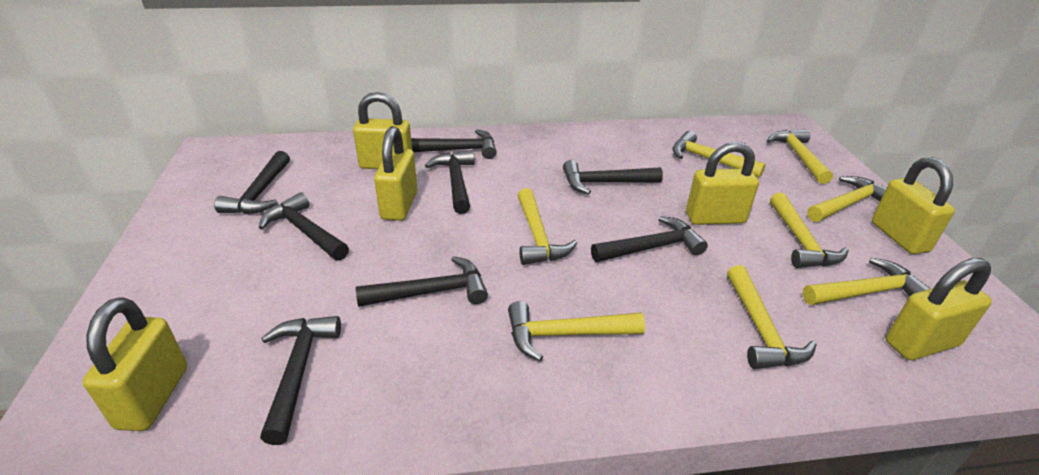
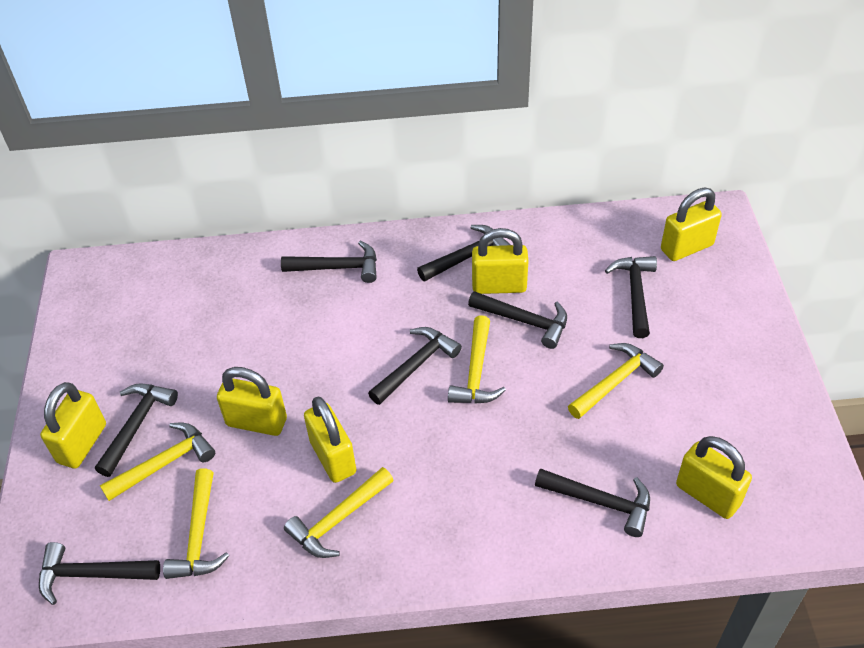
yellow hammer: [508,301,645,361] [517,188,577,265] [673,131,766,178] [727,265,817,369] [767,129,833,184] [770,193,849,268] [803,258,931,305] [807,176,886,222] = 8 -> [100,423,215,501] [163,468,229,579] [284,467,394,558] [448,315,506,404] [568,343,664,419] = 5

